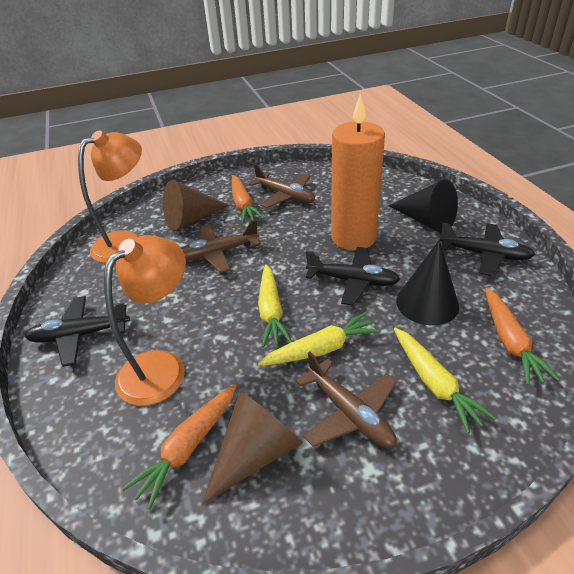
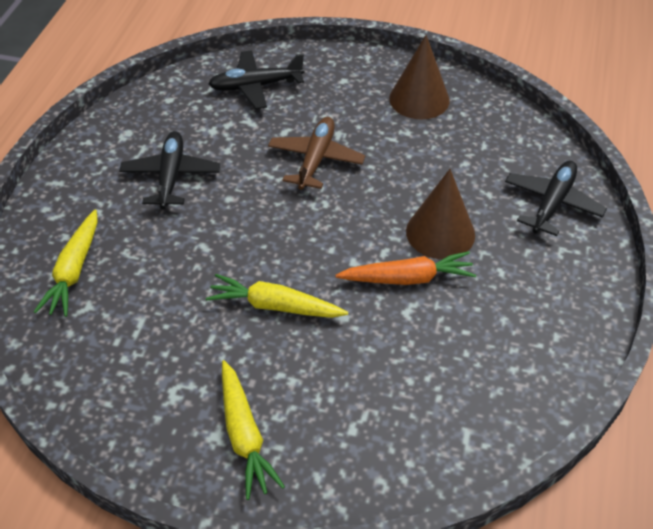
black cone: [388,179,458,233] [396,240,459,325] = 2 -> none = 0
brown plane: [182,219,260,273] [249,164,315,208] [296,352,397,448] = 3 -> [268,117,366,190] = 1
orange candle: [331,94,385,250] = 1 -> none = 0
orange carrot: [122,384,237,509] [232,175,264,223] [485,288,560,385] = 3 -> [335,251,476,285] = 1
orange lamp: [78,130,142,263] [104,235,186,406] = 2 -> none = 0

